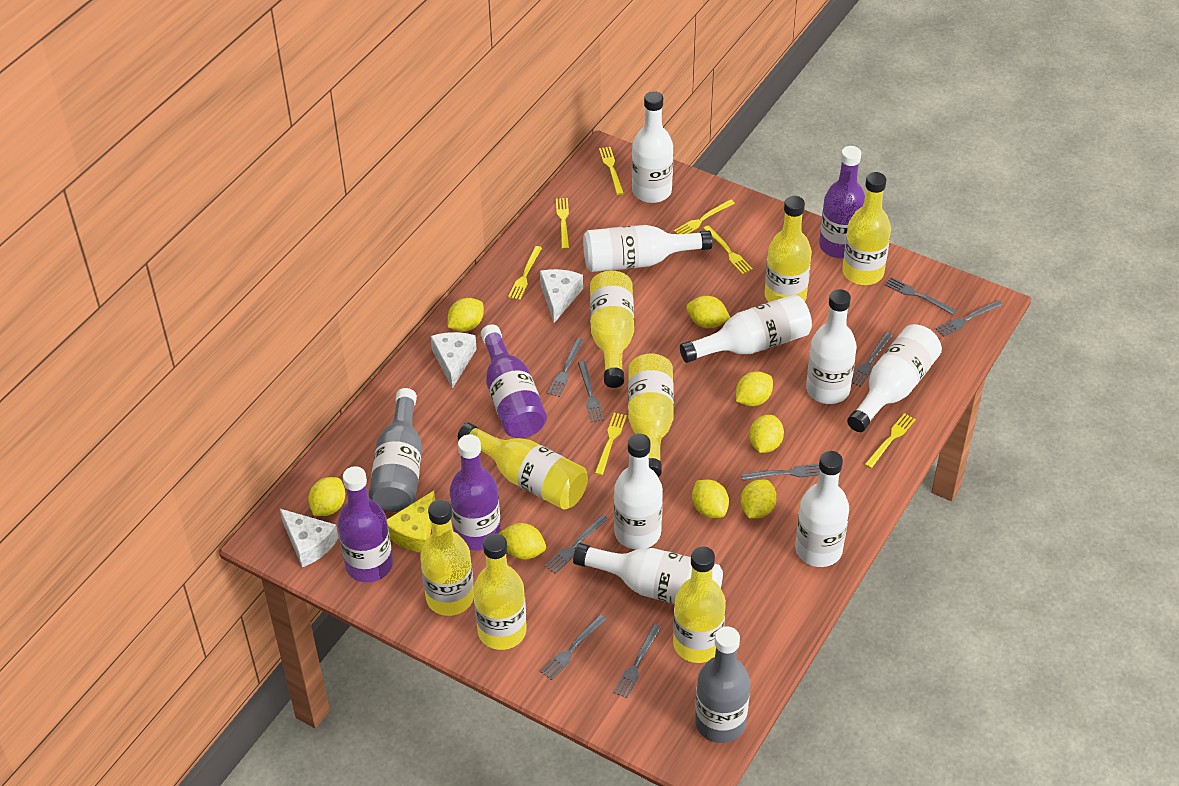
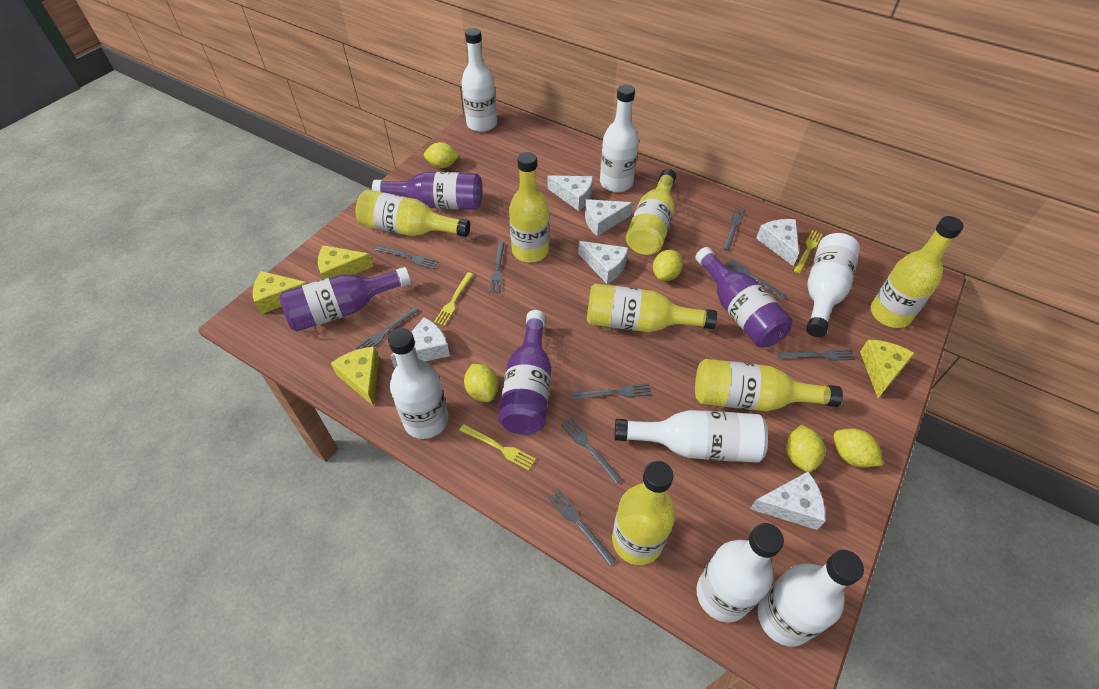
grey bottle: [369,388,422,512] [695,626,750,743] = 2 -> none = 0
white bottle: [573,543,723,604] [583,225,713,272] [614,434,663,549] [632,91,673,203] [680,294,812,363] [795,451,849,567] [806,289,857,404] [847,324,942,432] = 8 -> [388,328,449,439] [462,28,497,132] [600,85,639,192] [615,410,768,463] [696,523,784,622] [758,550,864,647] [806,233,860,337] = 7
white cheese: [279,508,339,567] [430,332,477,389] [540,269,583,323] = 3 -> [390,317,450,368] [548,175,593,211] [578,241,629,284] [585,199,633,236] [750,472,825,530] [756,219,799,266] = 6
yellow bottle: [420,500,474,616] [458,422,588,510] [473,533,527,650] [590,271,634,388] [628,354,674,477] [673,546,726,663] [765,196,812,302] [843,172,891,285] = 8 -> [356,190,470,237] [509,152,549,262] [587,284,717,332] [612,461,675,565] [626,169,676,255] [695,359,843,411] [871,216,964,328] = 7
yellow cheese: [387,491,435,552] = 1 -> [253,271,308,314] [318,245,374,279] [331,347,379,406] [860,340,915,398] = 4
yellow fork: [508,246,542,300] [556,198,569,249] [595,413,627,475] [599,147,624,195] [674,199,735,234] [703,225,753,274] [864,413,916,468] = 7 -> [434,272,474,326] [459,424,536,470] [794,230,823,274] = 3
yellow lemon: [308,477,345,516] [447,298,484,332] [498,523,546,559] [686,296,730,328] [692,480,729,518] [736,371,773,406] [741,479,777,519] [749,415,784,453] = 8 -> [424,142,460,168] [464,364,499,402] [653,250,683,281] [786,425,825,472] [834,428,883,468] = 5

